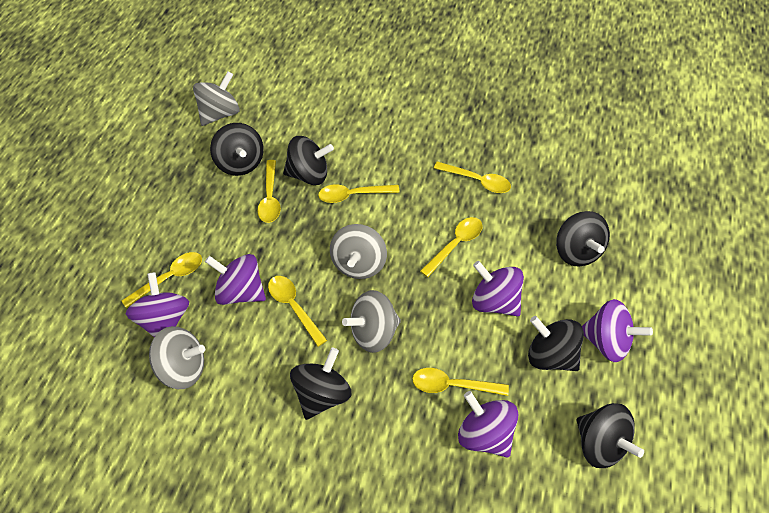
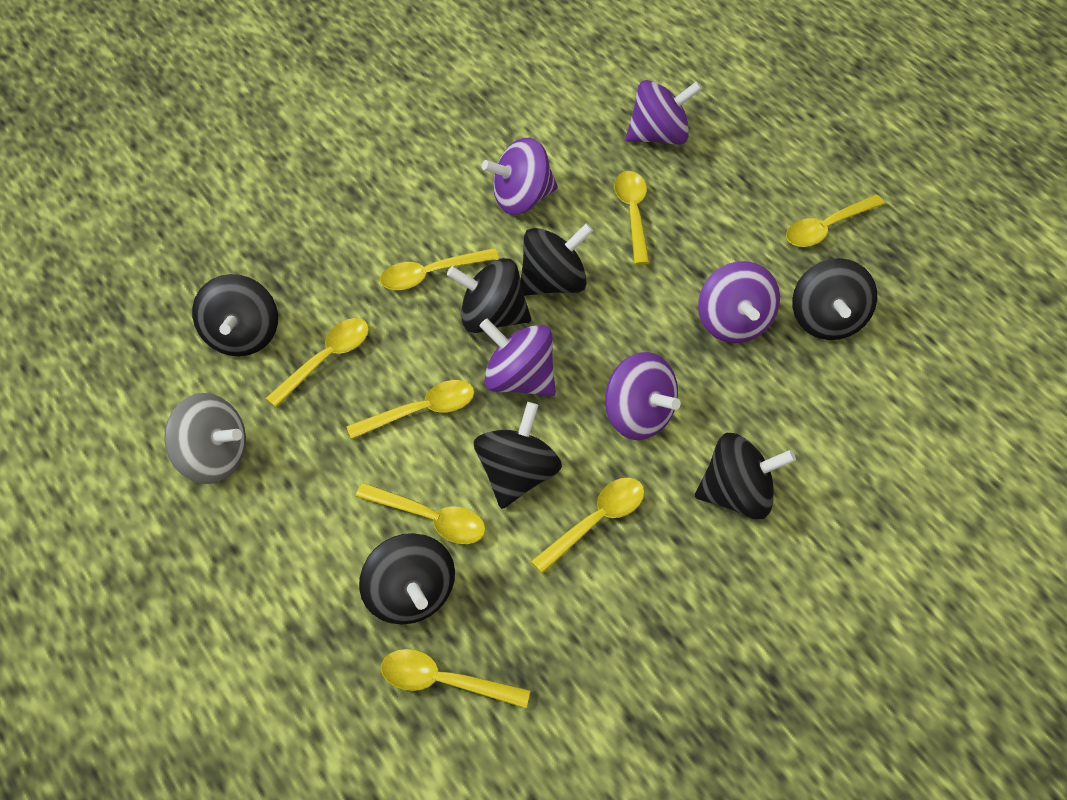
black spinning top: [210,123,264,176] [283,136,334,185] [290,347,351,420] [528,316,584,371] [556,211,610,266] [577,403,644,468] = 6 -> [192,274,278,356] [359,533,455,624] [447,258,531,333] [474,402,562,509] [521,223,593,296] [695,433,796,519] [792,258,877,340] = 7
grey spinning top: [149,326,205,389] [193,71,239,126] [330,224,387,279] [342,290,401,353] = 4 -> [164,393,246,484] = 1
yellow spoon: [121,252,202,308] [257,160,281,223] [268,276,327,347] [318,184,400,203] [412,368,509,396] [420,217,483,277] [434,161,511,193] = 7 -> [265,318,369,407] [346,380,474,439] [355,483,486,544] [380,248,499,290] [381,649,531,708] [531,478,645,574] [614,171,649,265] [786,194,885,247] = 8

